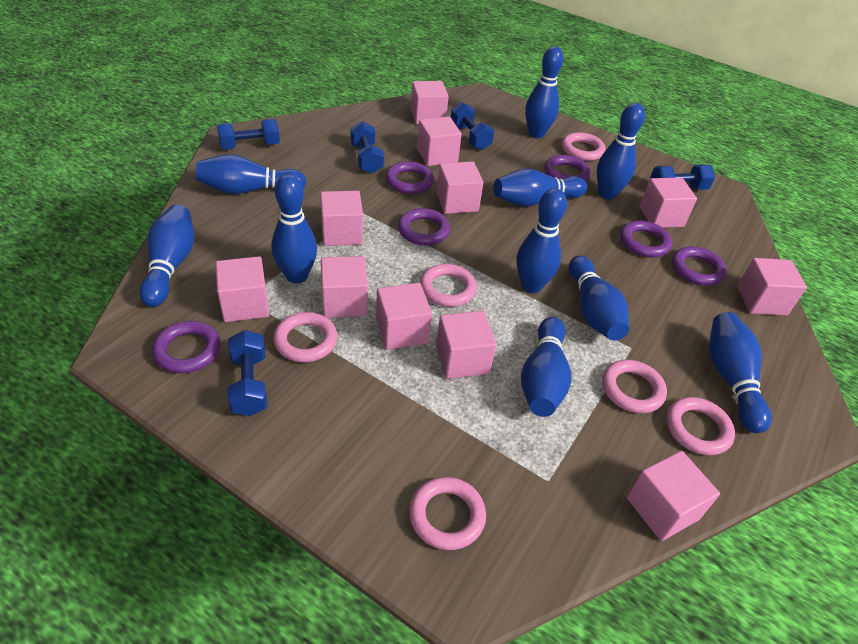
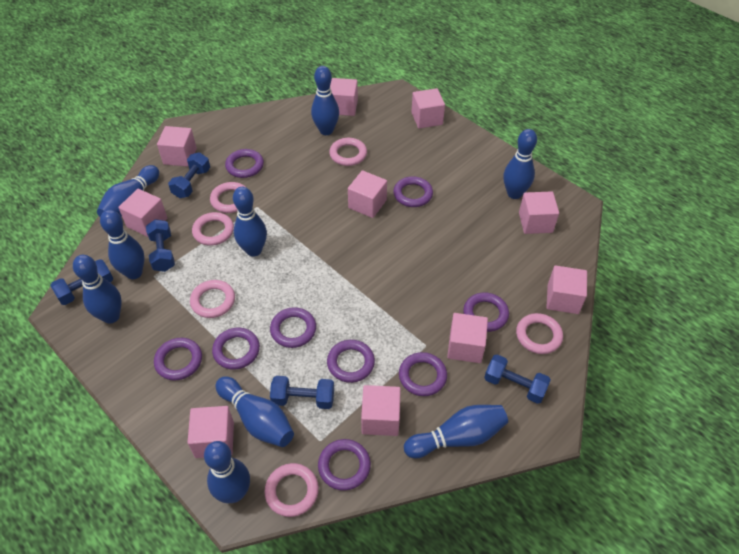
blue bowling pin: [139,205,194,307] [196,154,307,194] [271,174,317,284] [493,169,588,207] [517,188,567,293] [521,317,571,417] [525,46,563,138] [569,256,629,341] [597,103,645,199] [709,312,772,433] = 10 -> [73,255,121,324] [97,165,159,217] [100,210,145,279] [204,441,250,503] [215,376,294,447] [233,187,267,257] [311,66,339,135] [404,405,508,458] [504,129,537,199] = 9
pink cube: [215,256,269,322] [320,191,363,246] [321,256,368,318] [376,283,432,350] [411,81,449,125] [417,117,462,166] [436,311,496,379] [437,162,483,214] [627,451,720,541] [640,178,697,228] [737,258,807,316] = 11 -> [118,189,167,237] [157,126,197,167] [187,406,234,458] [330,78,358,116] [348,170,387,218] [361,385,401,436] [411,88,445,129] [447,313,488,363] [519,191,559,234] [546,266,587,314] = 10
purple ring: [152,321,221,373] [386,161,434,194] [398,208,450,245] [544,155,590,181] [620,221,672,257] [672,246,727,286] = 6 -> [154,338,202,381] [212,328,260,370] [225,149,264,178] [270,307,316,348] [318,439,371,491] [327,340,375,383] [393,176,433,207] [399,352,447,396] [463,292,509,332] = 9

